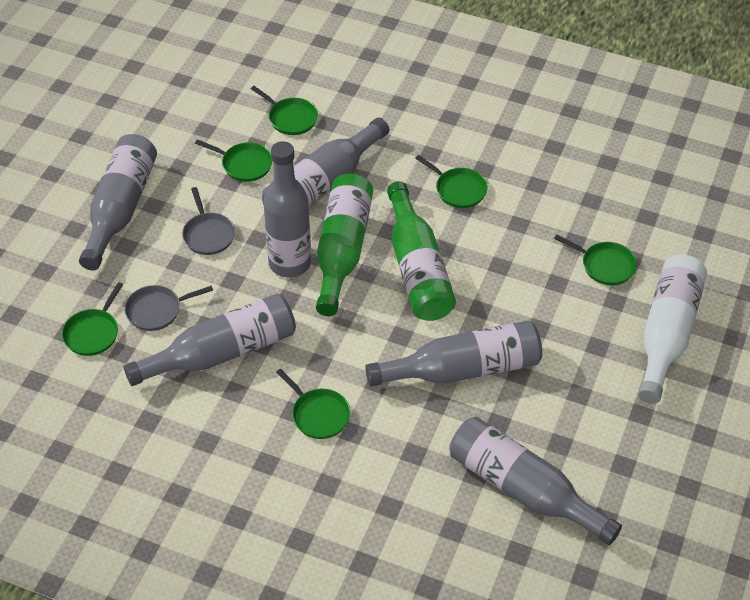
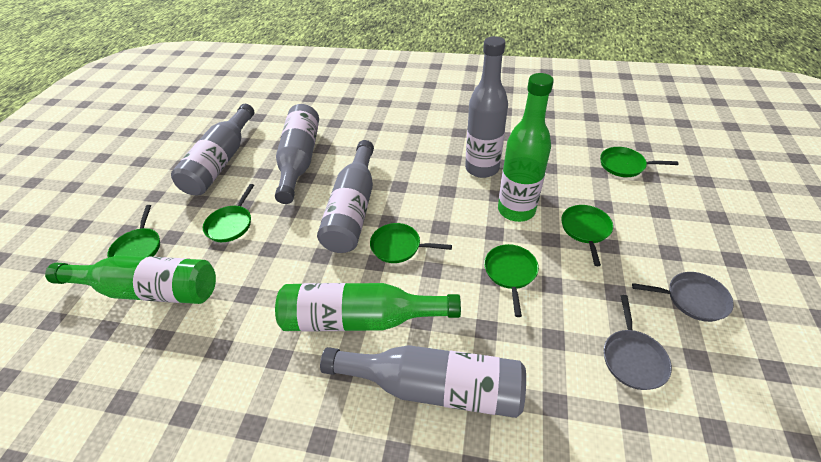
green bottle: [316,174,373,316] [387,181,456,321] = 2 -> [45,255,216,304] [275,283,461,331] [498,73,554,222] = 3
grey bottle: [79,134,157,270] [124,294,296,386] [262,117,389,208] [263,141,311,277] [365,321,542,387] [449,417,622,545] = 6 -> [171,104,254,195] [275,104,319,204] [317,140,374,253] [320,345,526,418] [465,36,508,178] = 5
white bottle: [638,254,707,404] = 1 -> none = 0

